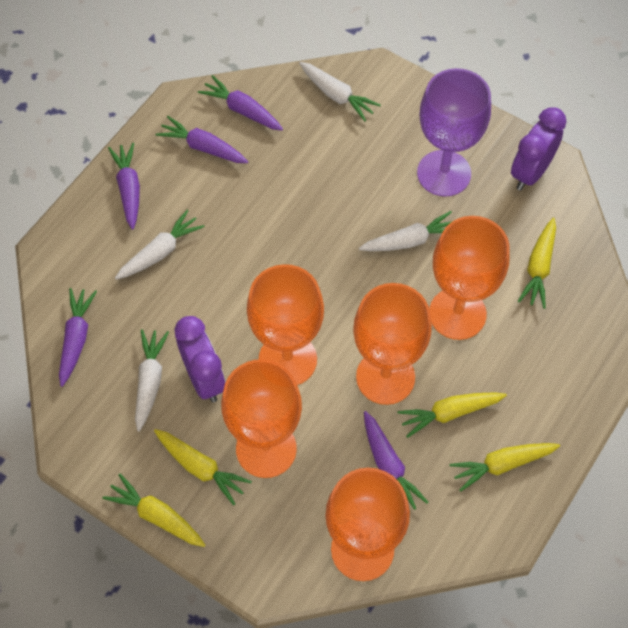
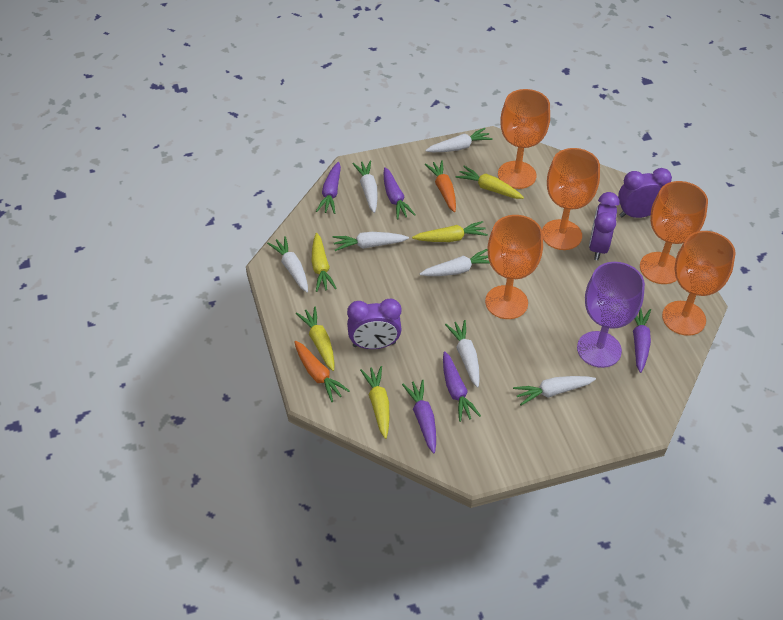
orange carrot: none = 0 -> [294,341,350,402] [425,160,456,212] = 2
purple clock: [174,316,226,402] [511,107,567,191] = 2 -> [347,299,402,349] [589,192,620,260] [618,168,672,218] = 3
white carrot: [115,210,205,280] [135,329,169,431] [299,62,381,121] [359,211,453,251] = 4 -> [267,236,308,293] [333,232,409,251] [352,161,378,213] [420,249,490,276] [425,128,493,152] [445,320,480,388] [513,376,596,405] = 7

